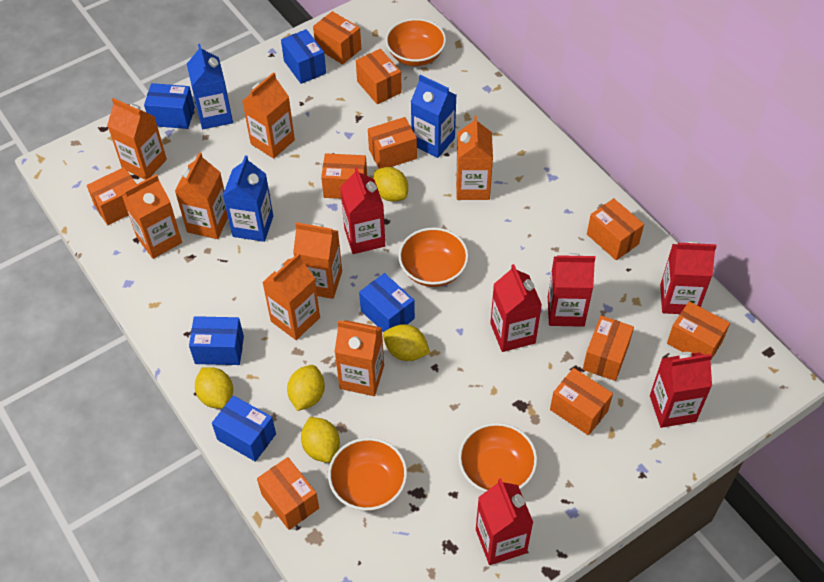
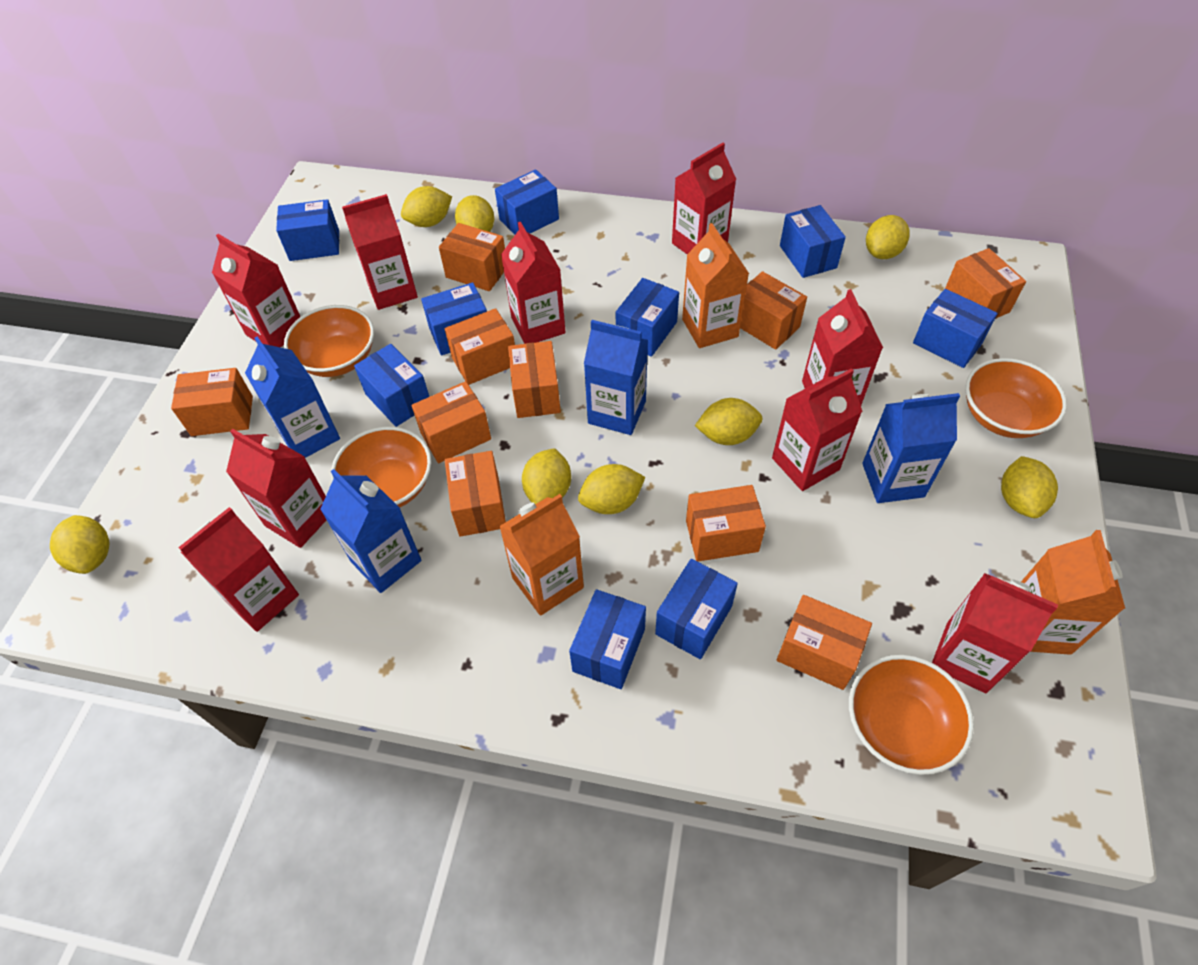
blue box: [144,83,195,129] [189,316,244,365] [212,395,276,462] [281,29,326,84] [359,273,415,332] = 5 -> [276,199,339,261] [354,344,429,427] [421,282,487,355] [495,170,559,235] [569,589,646,689] [616,278,679,357] [655,559,738,659] [780,205,846,278] [913,289,998,368] = 9
blue carton: [187,44,233,129] [223,155,273,242] [411,75,456,158] = 3 -> [245,337,340,458] [320,469,421,593] [584,320,648,435] [862,393,960,503] = 4
orange carton: [107,98,167,180] [122,174,182,259] [175,152,228,239] [242,72,295,159] [262,253,320,340] [293,222,342,299] [335,320,384,396] [456,116,493,200] = 8 -> [499,494,584,616] [682,223,749,348] [1021,530,1125,655] = 3
red carton: [340,167,385,254] [476,478,533,565] [490,264,542,352] [548,253,595,327] [650,352,712,428] [660,241,717,314] = 6 -> [178,507,299,632] [212,234,301,348] [226,429,326,548] [342,194,418,310] [501,222,566,344] [672,143,736,254] [772,368,862,491] [802,289,883,405] [932,573,1058,693] = 9
yellow lemon: [195,367,233,409] [287,365,325,411] [301,417,340,463] [373,167,408,202] [383,324,430,361] = 5 -> [50,515,109,574] [401,186,452,227] [455,195,494,232] [522,448,571,504] [578,464,645,514] [695,398,762,445] [866,215,910,259] [1001,456,1058,518] = 8

